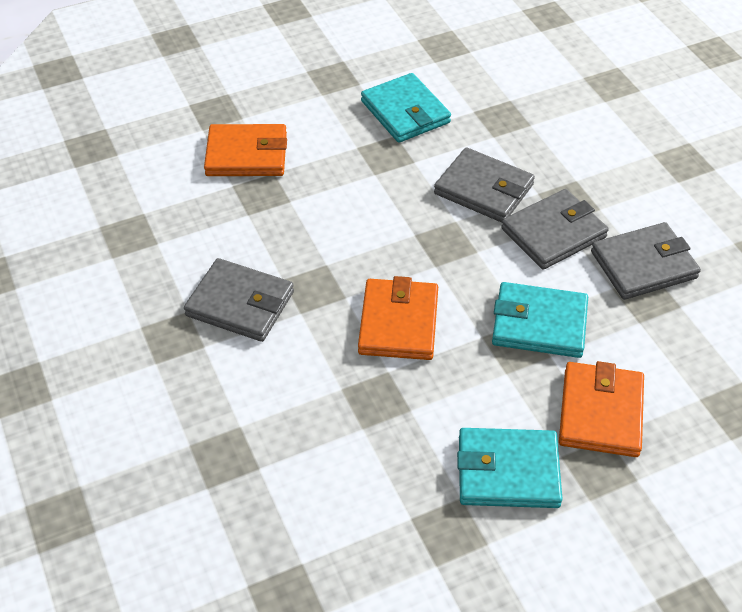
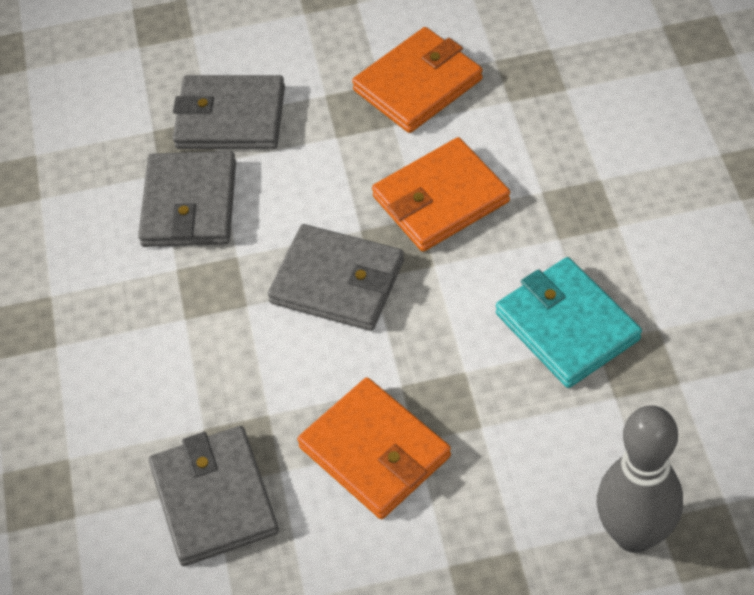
grey bowling pin: none = 0 -> [596,405,683,553] = 1
turquoise wallet: [361,73,451,143] [457,428,563,508] [492,282,588,358] = 3 -> [496,257,642,388] = 1

